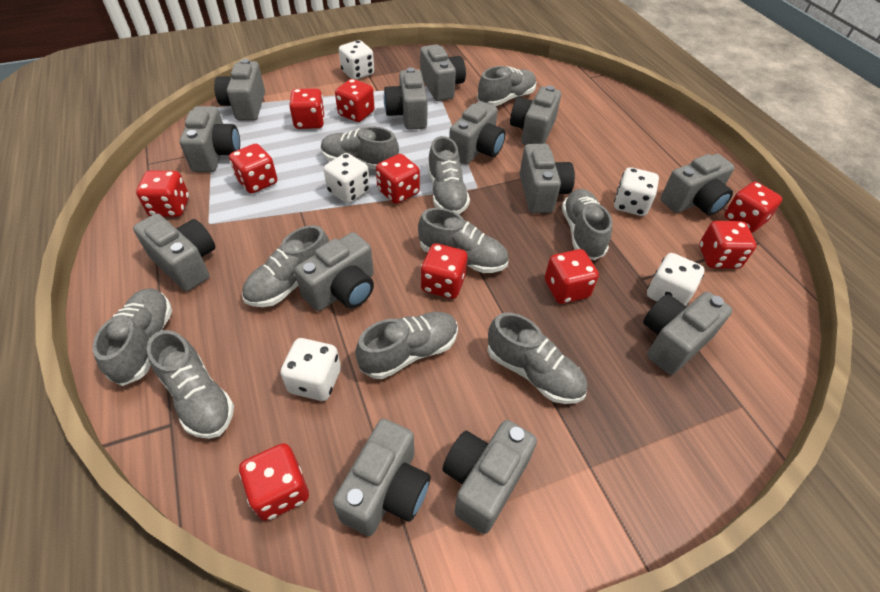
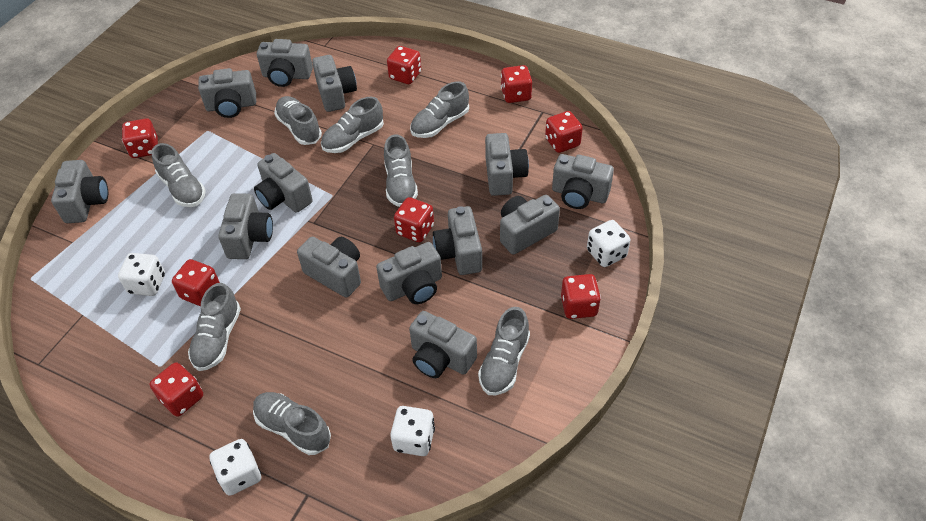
grey shoe: [93,288,172,386] [147,330,234,439] [242,225,329,307] [321,127,399,169] [355,312,458,379] [418,208,508,273] [427,136,470,214] [477,66,536,106] [487,312,587,404] [562,189,612,260] = 10 -> [151,143,206,207] [188,283,241,371] [253,392,331,455] [274,96,322,145] [321,97,384,153] [384,134,418,207] [410,81,469,138] [478,307,530,395] = 8
red dice: [136,171,189,217] [229,144,277,193] [239,443,309,521] [289,88,325,129] [335,79,375,122] [376,154,420,204] [421,243,468,299] [545,249,599,304] [699,221,756,269] [724,182,782,233] = 10 -> [122,118,158,158] [150,362,203,417] [172,259,220,306] [387,46,421,84] [394,197,434,243] [501,65,532,103] [545,111,583,153] [561,274,601,319] = 8
white dice: [280,338,341,401] [324,153,370,204] [339,40,374,80] [614,167,659,216] [647,253,704,306] = 5 -> [118,253,165,296] [210,439,261,496] [390,406,435,456] [587,220,630,267] = 4

